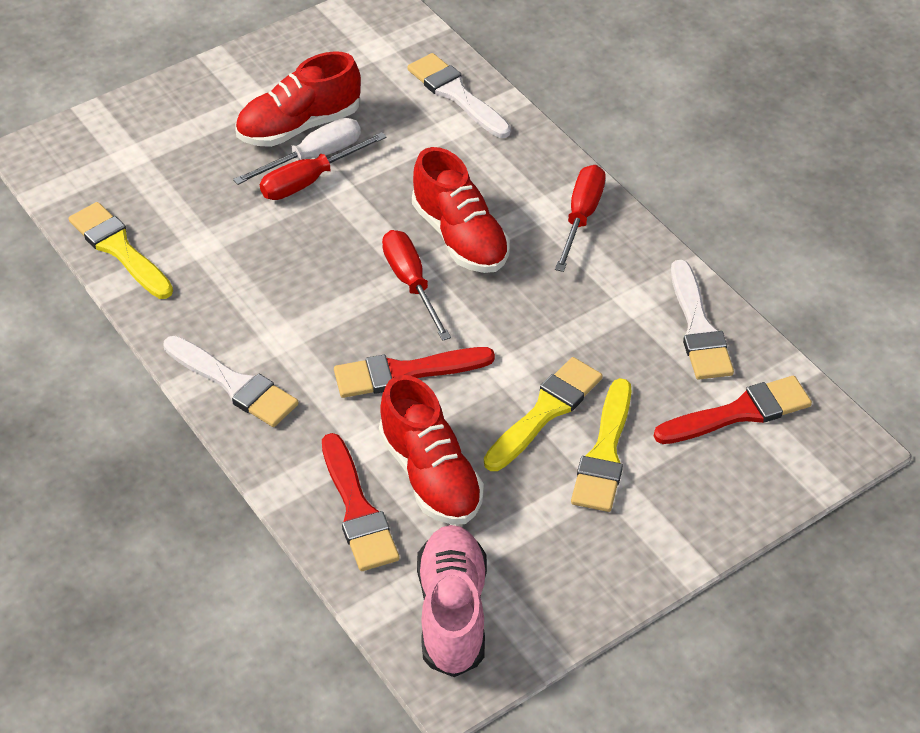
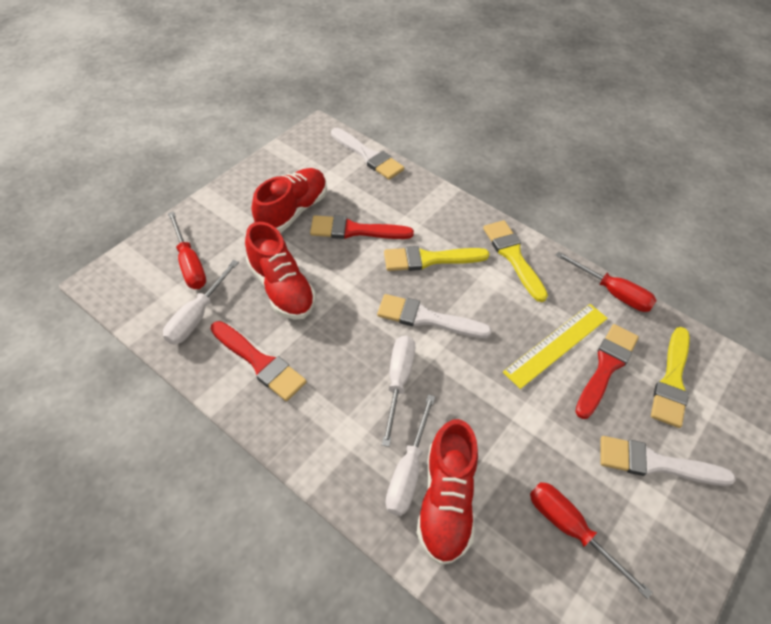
pink shoe: [417,525,487,677] = 1 -> none = 0
white screwdriver: [233,118,361,185] = 1 -> [163,260,239,345] [382,336,415,447] [385,394,435,516] = 3
yellow ruler: none = 0 -> [503,304,608,389] = 1

